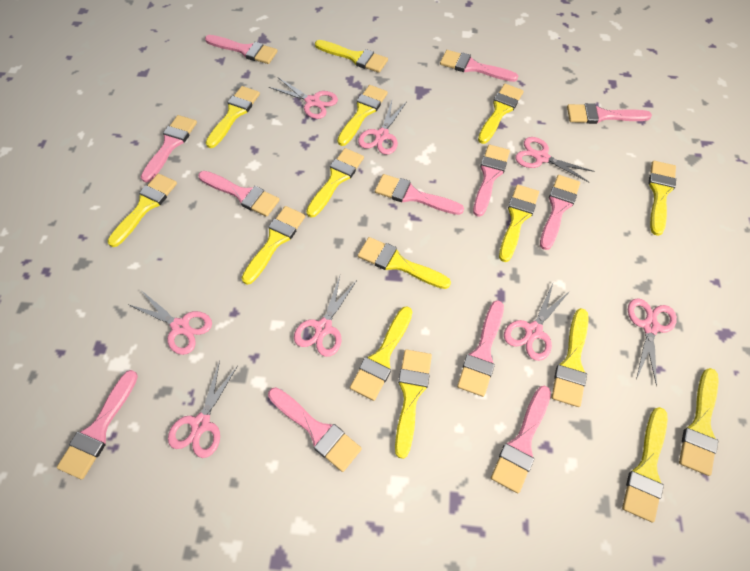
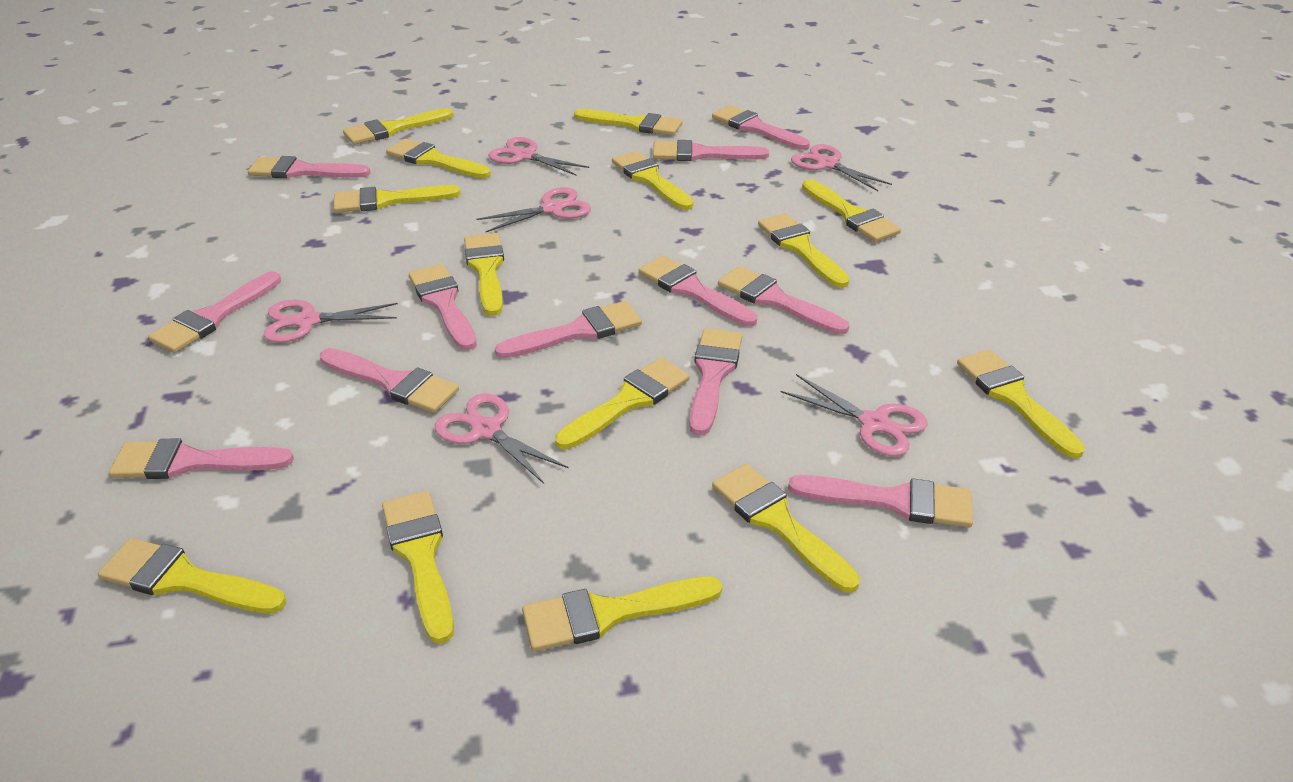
pink scissors: [129,290,212,355] [168,361,238,458] [269,78,338,119] [294,276,356,357] [358,101,407,155] [504,283,571,361] [515,137,594,182] [628,298,677,386] = 8 -> [263,300,398,343] [435,393,568,484] [477,187,591,232] [488,137,589,176] [781,374,927,456] [791,144,892,191] = 6
yellow brush: [108,174,177,247] [205,86,260,148] [242,206,305,285] [306,148,364,217] [315,40,388,73] [337,85,388,146] [350,306,413,401] [358,237,451,289] [395,349,432,459] [478,84,524,144] [499,185,539,262] [552,308,589,407] [622,407,668,523] [649,161,676,236] [679,368,719,476] = 15 -> [98,538,286,614] [333,185,461,213] [343,108,453,145] [382,491,454,644] [386,139,491,178] [464,233,504,316] [522,576,722,651] [555,358,690,449] [574,109,682,136] [612,151,694,210] [712,464,860,593] [758,213,850,288] [802,179,901,242] [957,350,1085,459] = 14

